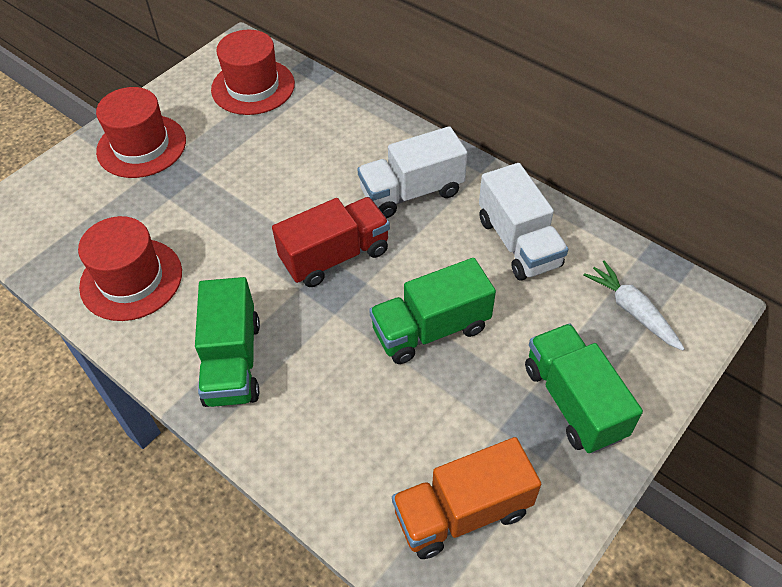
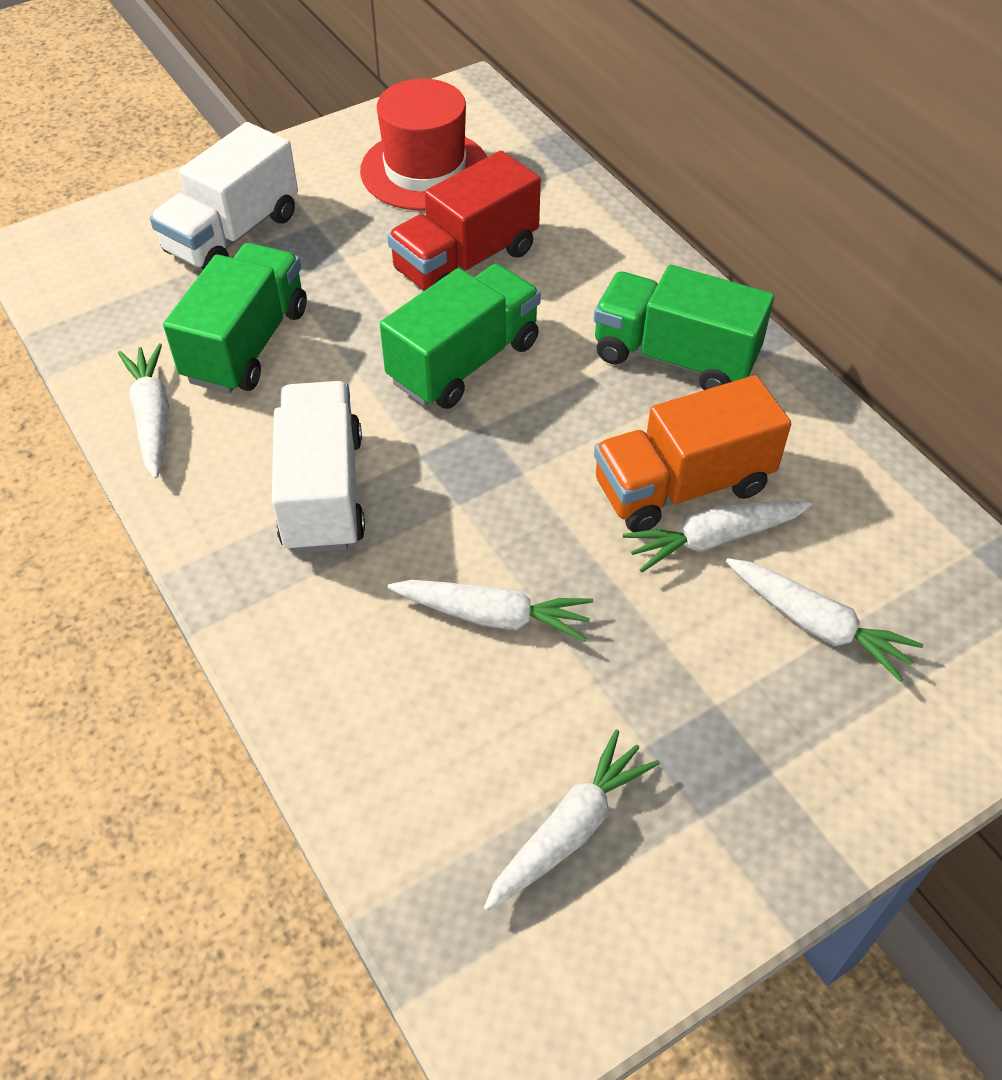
red hat: [78,216,182,321] [96,87,186,178] [211,30,295,115] = 3 -> [360,79,487,211] = 1
white carrot: [583,260,685,351] = 1 -> [118,343,169,479] [388,580,593,642] [484,729,660,911] [623,501,812,573] [726,558,923,682] = 5

